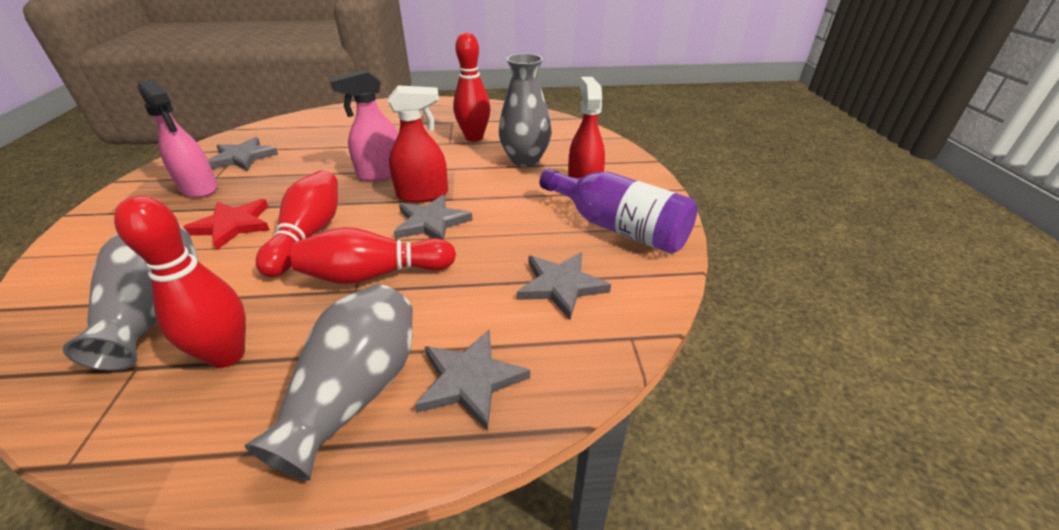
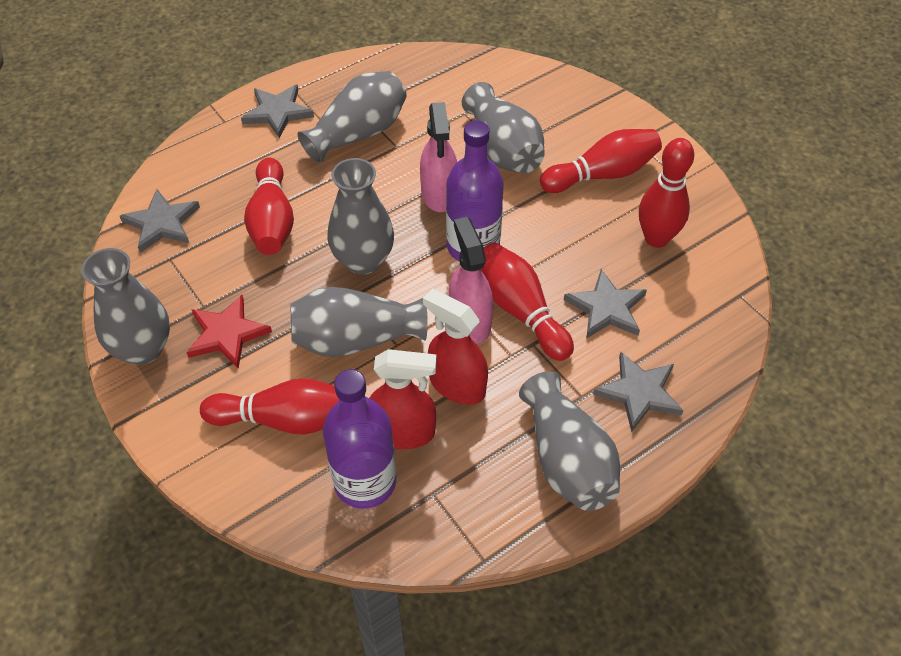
grey vase: [63,225,198,371] [245,284,413,481] [499,54,552,167] = 3 -> [81,248,170,365] [291,287,428,357] [298,71,407,164] [327,158,394,274] [462,82,545,173] [519,371,620,511] = 6
purple bottle: [539,168,698,254] = 1 -> [323,369,396,509] [446,121,504,262] = 2
red bowling pin: [114,196,246,368] [256,170,338,277] [291,227,456,284] [453,32,490,142] = 4 -> [200,378,339,435] [244,158,294,255] [481,243,574,361] [540,129,662,193] [639,138,694,248] = 5

